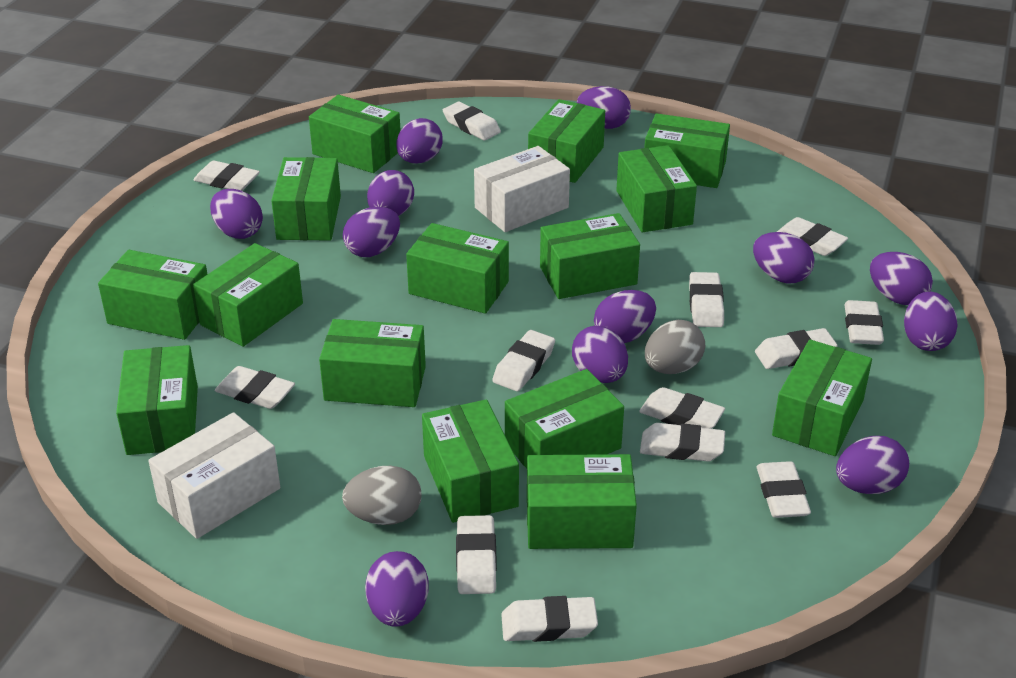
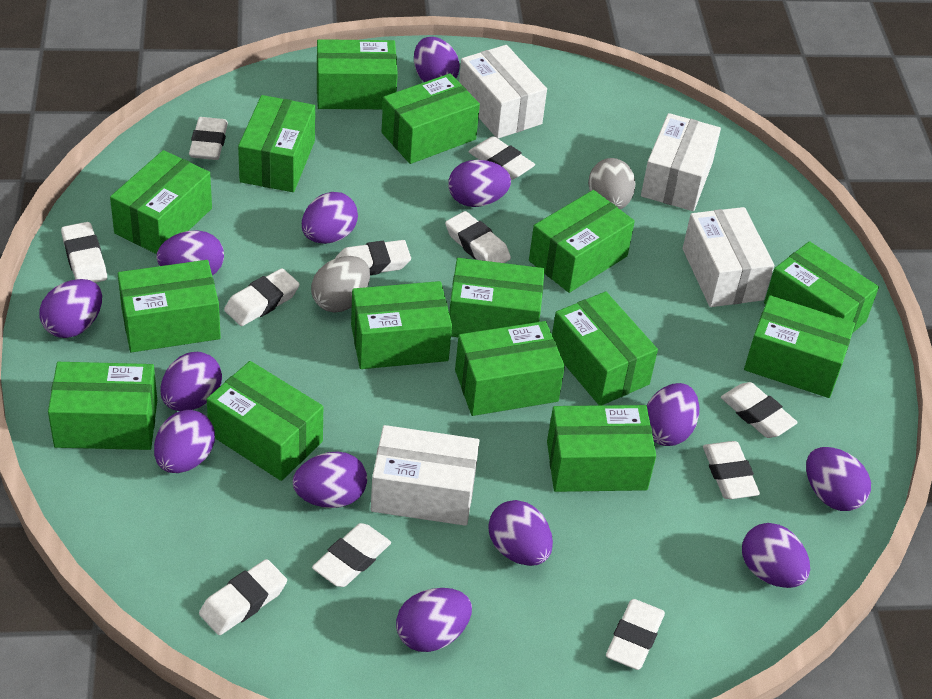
purple egg: [210,189,263,239] [343,207,400,257] [365,551,429,627] [367,170,414,216] [396,118,443,164] [572,326,628,383] [577,86,631,129] [594,290,656,343] [753,232,815,283] [836,436,909,494] [870,252,933,305] [904,292,958,351] = 12 -> [40,279,102,338] [154,410,215,473] [157,230,224,275] [160,352,222,411] [293,451,367,508] [302,192,358,244] [396,588,472,652] [414,37,460,82] [448,160,511,207] [488,500,553,566] [646,383,699,446] [742,523,810,588] [806,447,871,511] = 13
white box: [148,412,280,539] [474,146,570,232] = 2 -> [371,425,480,526] [459,45,547,139] [641,113,721,211] [683,207,774,307] = 4
white eraser: [194,161,260,191] [215,366,295,409] [443,102,501,141] [456,515,497,594] [492,330,555,391] [501,596,598,642] [639,387,725,429] [640,423,725,462] [689,272,724,327] [755,328,838,369] [757,461,811,518] [777,217,848,256] [844,300,884,345] = 13 -> [61,222,107,283] [189,117,228,160] [199,559,287,635] [224,268,300,326] [312,523,391,587] [335,240,411,275] [445,211,511,263] [468,136,535,180] [606,599,665,670] [703,441,760,499] [721,382,798,438] = 11

